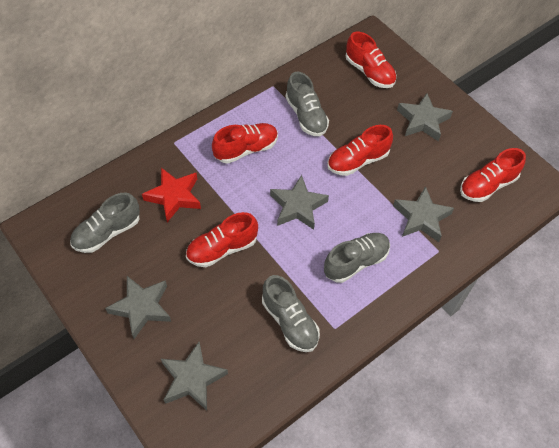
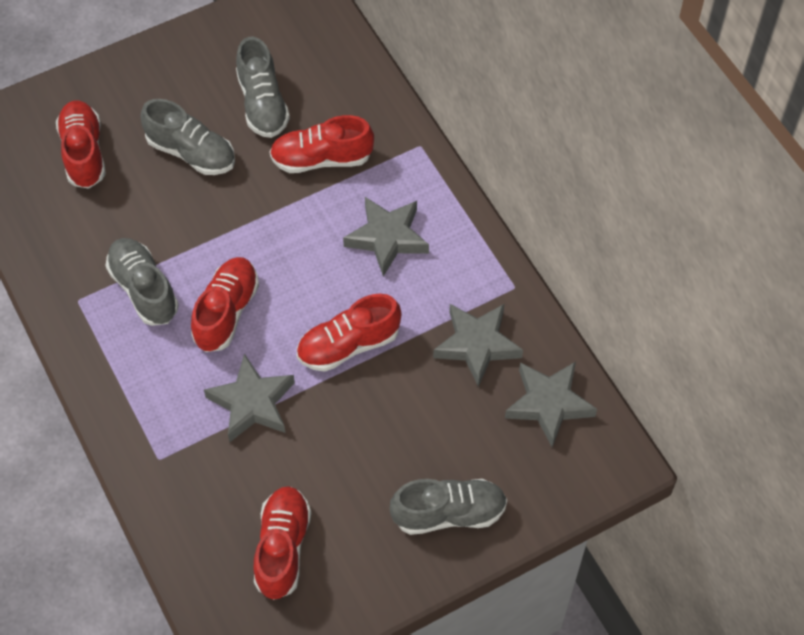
grey star: [105,276,171,339] [161,342,228,410] [270,175,329,230] [393,186,454,242] [397,93,453,141] = 5 -> [204,354,295,442] [343,197,429,277] [433,304,523,387] [505,362,597,447] = 4
red star: [142,168,201,222] = 1 -> none = 0

